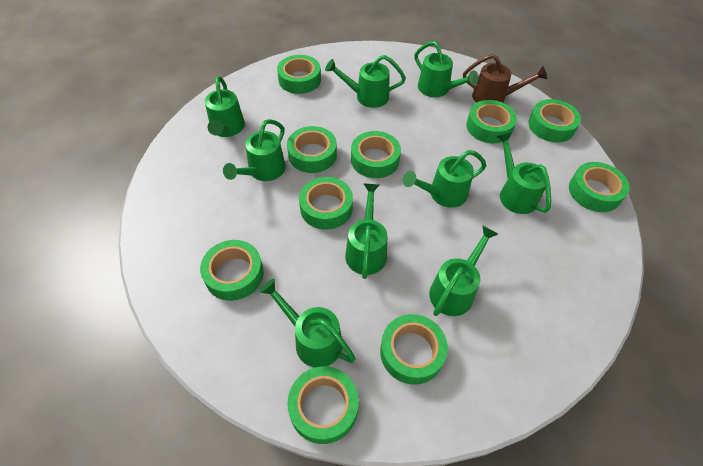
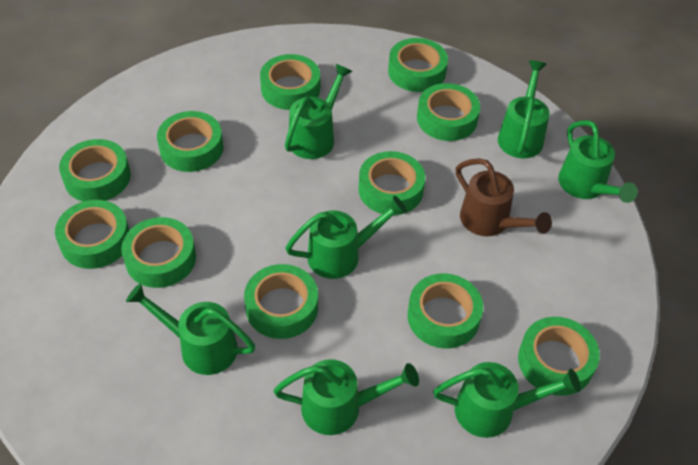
green tape: [200,240,264,301] [277,55,321,94] [287,126,337,173] [287,366,359,444] [299,177,353,230] [351,131,401,178] [380,314,448,384] [466,100,517,143] [528,99,581,142] [569,162,630,212] = 10 -> [55,200,129,269] [59,139,131,202] [121,217,196,288] [157,111,223,172] [244,264,318,339] [260,54,320,110] [358,151,425,215] [388,38,448,92] [407,273,483,349] [417,83,480,141] [518,317,600,396] = 11
green watering can: [205,76,245,137] [223,119,286,181] [259,279,356,367] [325,55,406,108] [345,183,387,279] [403,150,486,208] [414,41,479,97] [429,225,498,316] [496,132,551,214] = 9 -> [126,283,256,375] [274,359,419,435] [285,64,353,159] [285,196,407,279] [433,362,581,438] [498,60,549,158] [558,120,638,203] = 7

